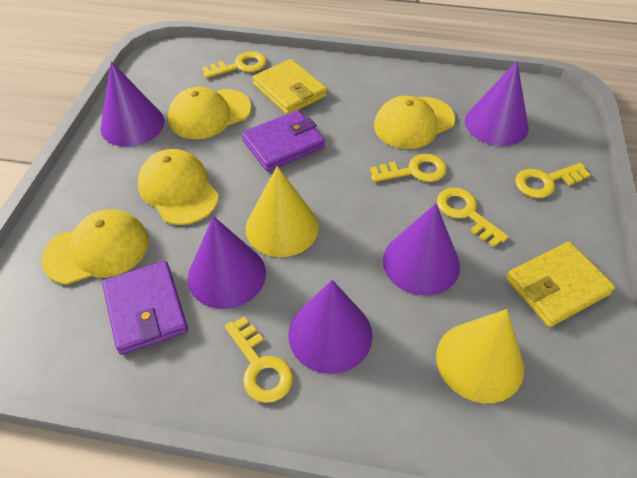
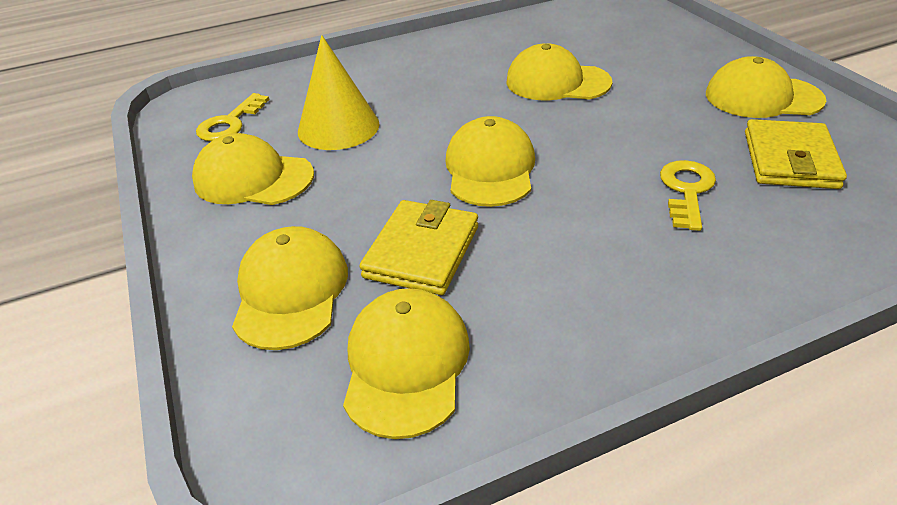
purple cone: [100,61,164,147] [187,216,266,309] [288,280,373,374] [383,203,460,296] [465,61,529,146] = 5 -> none = 0
purple wallet: [102,261,188,355] [242,110,325,172] = 2 -> none = 0
yellow cap: [41,210,149,285] [138,149,219,225] [168,87,252,139] [374,95,455,149] = 4 -> [192,133,314,205] [232,226,348,350] [343,288,470,439] [446,116,535,207] [506,43,612,100] [706,56,826,118] = 6
yellow cone: [246,166,319,257] [436,309,524,403] = 2 -> [298,35,380,150] = 1
yellow key: [202,51,267,78] [225,317,293,403] [370,154,447,182] [437,187,509,247] [515,163,591,198] = 5 -> [196,93,270,141] [660,160,716,231] = 2

